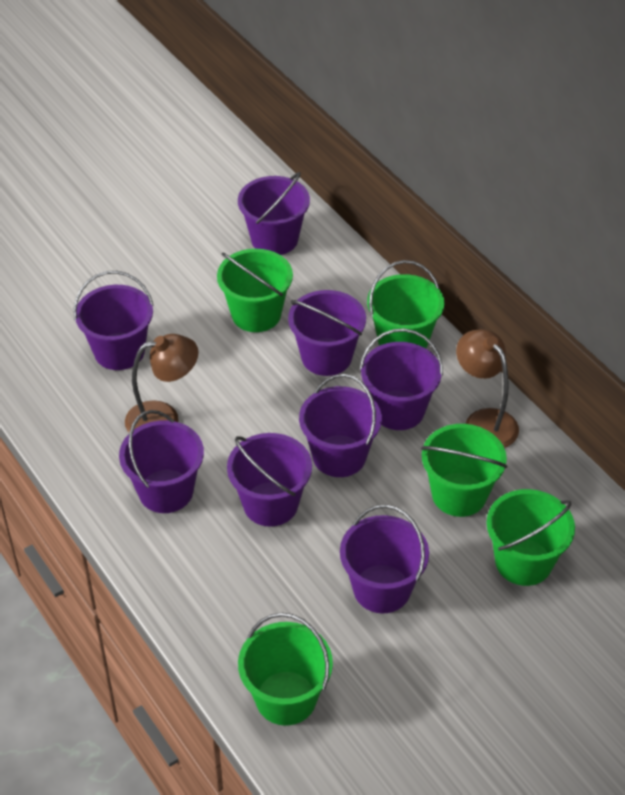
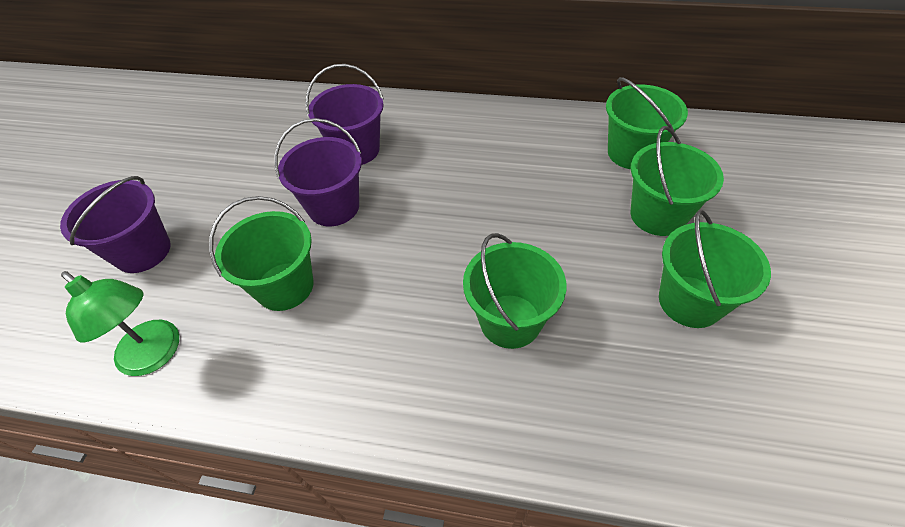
brown lamp: [125,334,198,433] [456,329,519,448] = 2 -> none = 0
green lamp: none = 0 -> [61,271,179,376] = 1
purple bucket: [73,271,154,370] [119,410,204,513] [227,433,312,527] [238,172,310,255] [288,290,366,376] [299,374,382,477] [340,505,429,613] [360,328,443,430] = 8 -> [60,176,171,273] [274,118,362,227] [305,64,384,165] = 3

